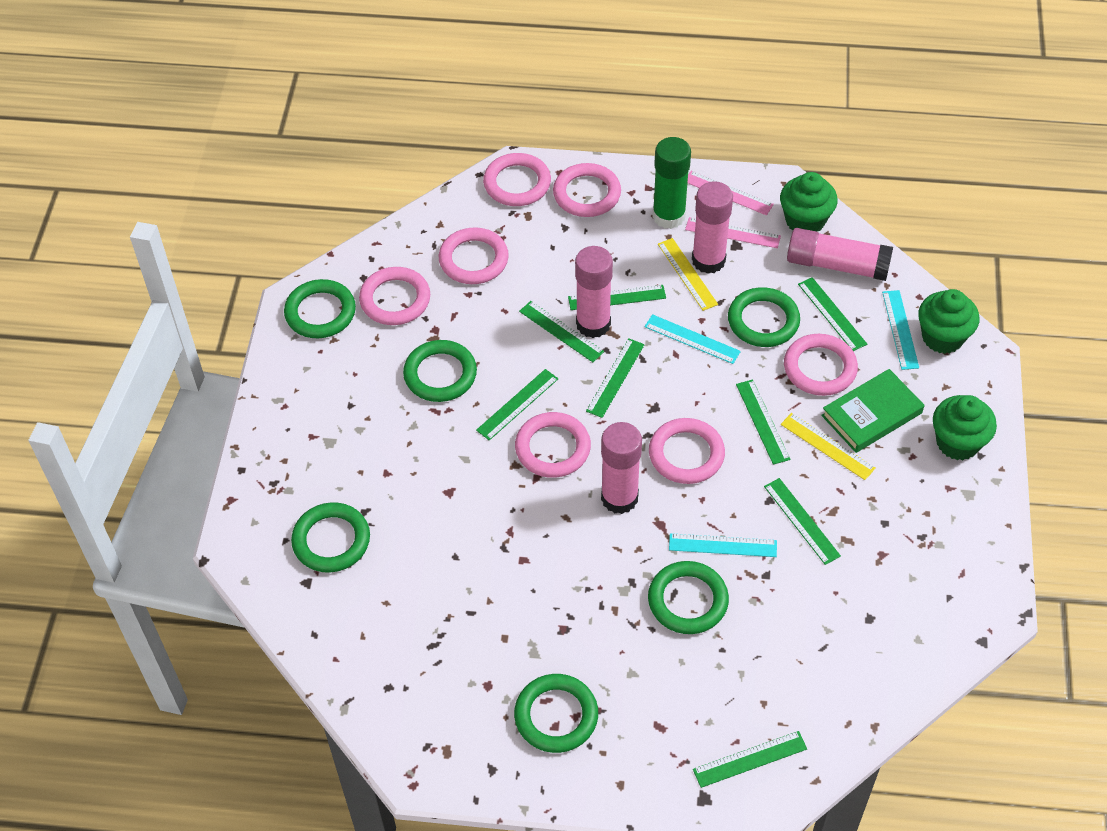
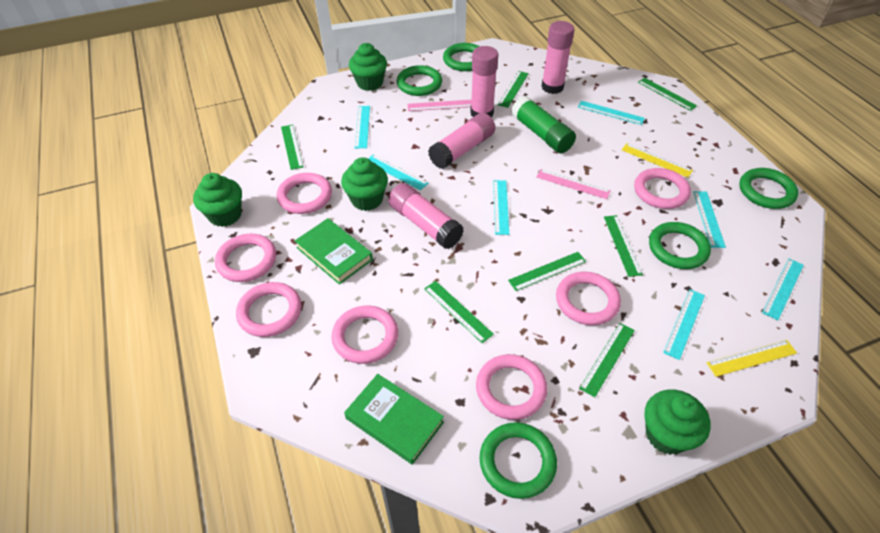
green book: [821,369,924,453] = 1 -> [294,218,373,285] [344,374,444,465] = 2
green cupcake: [780,172,838,232] [918,289,979,354] [933,395,997,460] = 3 -> [193,173,242,227] [341,157,388,211] [349,43,387,91] [645,389,711,455] = 4
green ring: [284,279,356,338] [291,502,370,572] [403,340,477,402] [514,674,598,753] [648,561,729,634] [728,287,800,347] = 6 -> [397,65,442,96] [443,43,480,71] [480,422,557,499] [649,222,711,269] [739,168,798,209] = 5
green ruler: [476,369,558,441] [519,301,604,362] [568,285,666,310] [586,338,645,418] [693,731,807,788] [736,380,790,465] [764,478,841,565] [798,277,867,351] = 8 -> [281,125,303,170] [424,281,494,343] [497,71,529,108] [508,252,586,291] [579,323,635,397] [604,215,643,277] [638,78,697,111] = 7
turquoise ruler: [644,314,741,364] [669,533,777,557] [882,290,919,370] = 3 -> [355,106,370,148] [368,155,428,190] [493,180,509,235] [578,101,645,125] [663,289,705,360] [693,191,726,248] [762,259,804,321] = 7

